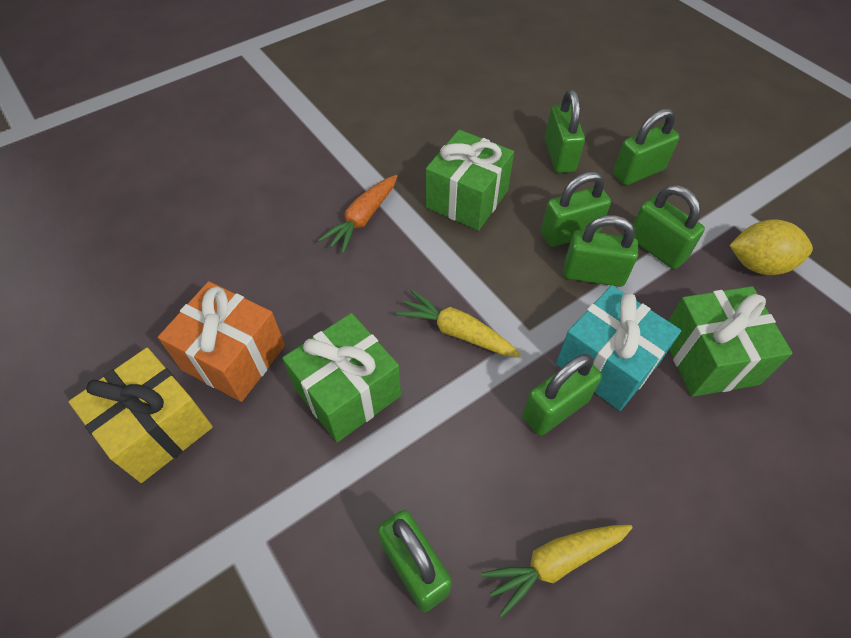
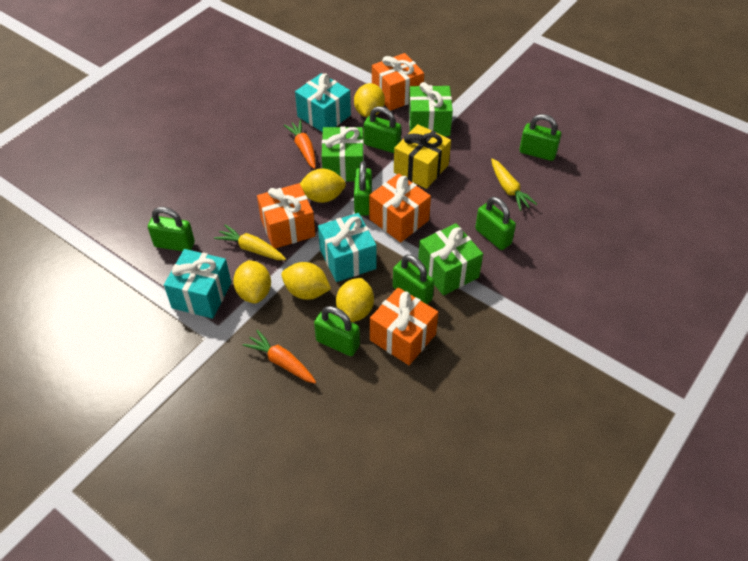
orange carrot: [318,175,397,254] = 1 -> [243,330,316,383] [284,120,316,169] = 2
orange gift: [158,281,285,402] = 1 -> [257,183,315,249] [369,173,431,243] [370,287,438,365] [372,53,424,111] = 4
turquoise gift: [556,285,681,411] = 1 -> [164,249,231,319] [295,73,351,132] [318,213,377,282] = 3
yellow lemon: [729,219,813,275] = 1 -> [233,260,271,304] [281,262,331,300] [300,168,346,203] [336,278,374,322] [354,83,385,117] = 5

